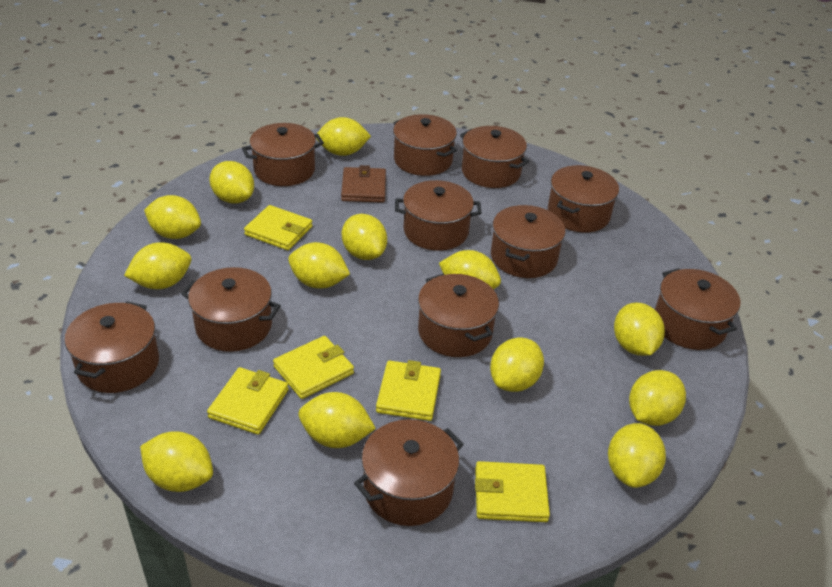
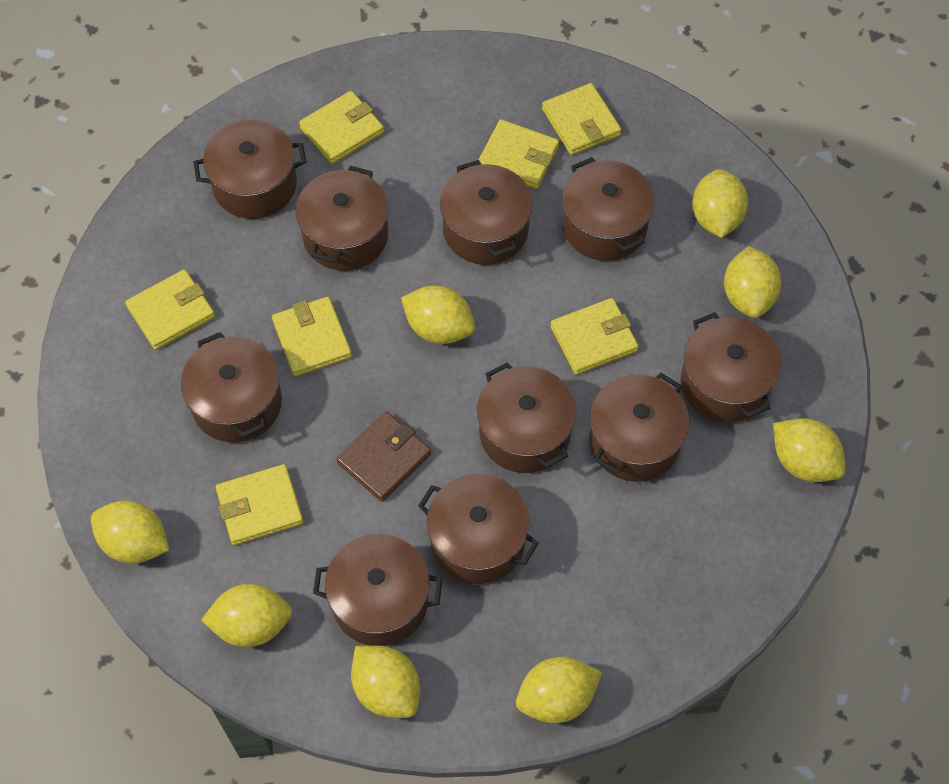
brown pot: [65,301,159,393] [181,267,281,352] [242,123,324,186] [354,419,464,526] [393,114,457,176] [395,180,482,251] [418,274,499,357] [460,126,529,188] [491,205,566,278] [548,165,619,233] [655,268,740,350] = 11 -> [181,332,282,443] [193,120,306,219] [296,165,389,271] [313,534,442,646] [418,474,539,584] [440,160,533,265] [477,363,576,473] [562,157,654,261] [589,373,689,482] [681,312,781,423] = 10
yellow lemon: [124,242,191,289] [140,431,213,492] [144,195,201,239] [210,161,254,204] [288,242,350,289] [298,392,376,448] [316,117,371,156] [342,214,387,260] [439,250,501,289] [490,337,544,392] [608,423,666,488] [614,303,665,356] [629,370,686,426] = 13 -> [91,500,169,564] [201,584,292,647] [351,645,420,718] [401,285,475,344] [516,657,602,723] [692,169,748,238] [724,246,781,318] [773,418,846,482] = 8
yellow wallet: [207,367,289,435] [244,205,313,250] [273,336,354,399] [376,360,441,421] [475,461,550,522] = 5 -> [125,269,215,350] [216,464,304,545] [272,297,352,376] [299,91,384,164] [479,119,559,189] [542,83,622,155] [550,298,639,375] = 7

